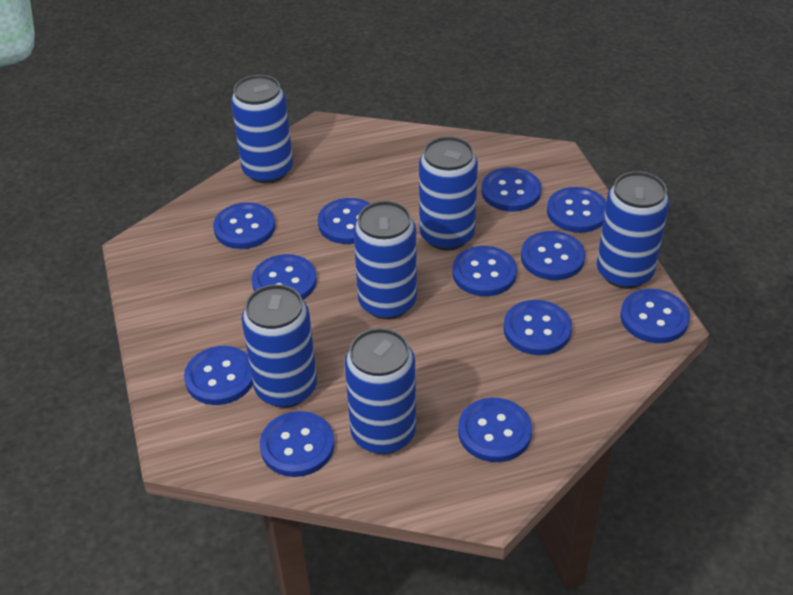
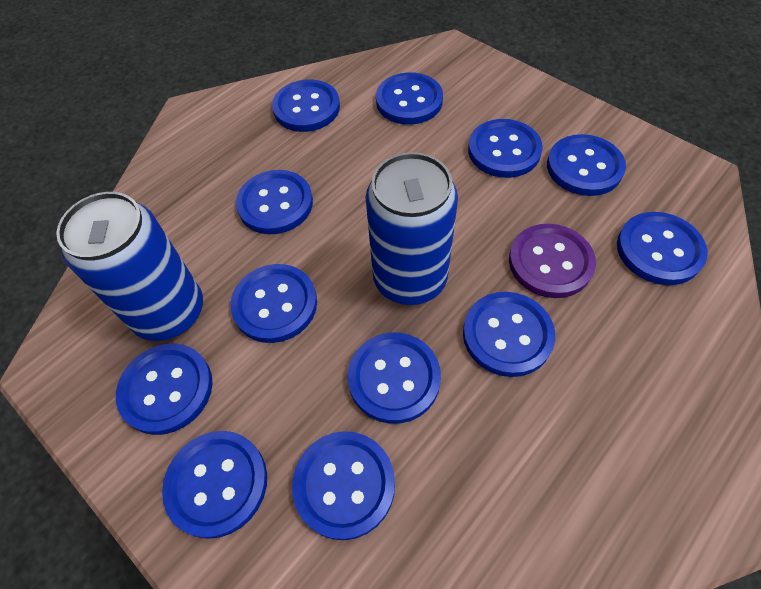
blue can: [231,75,293,184] [242,284,317,408] [345,328,416,454] [353,201,417,319] [419,136,478,251] [597,171,669,289] = 6 -> [56,192,203,341] [365,152,458,305] = 2
purple button: none = 0 -> [509,224,596,298] = 1

